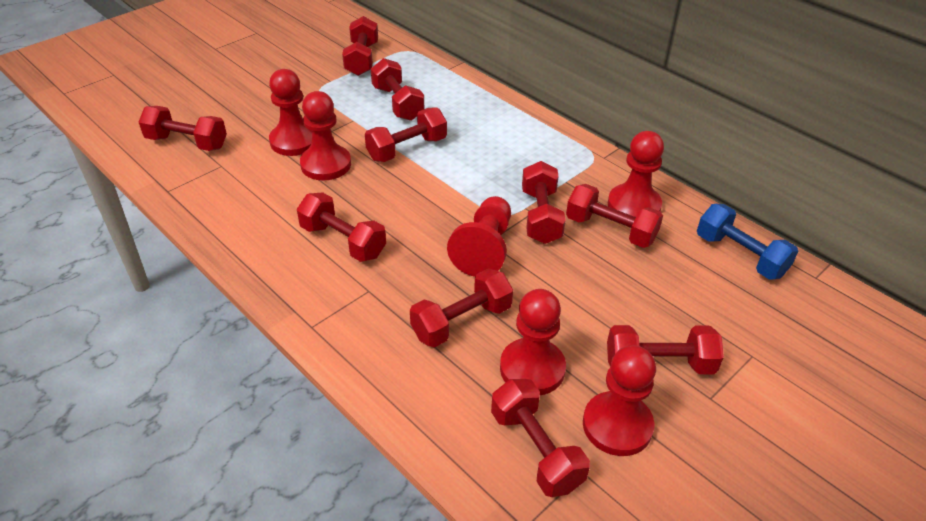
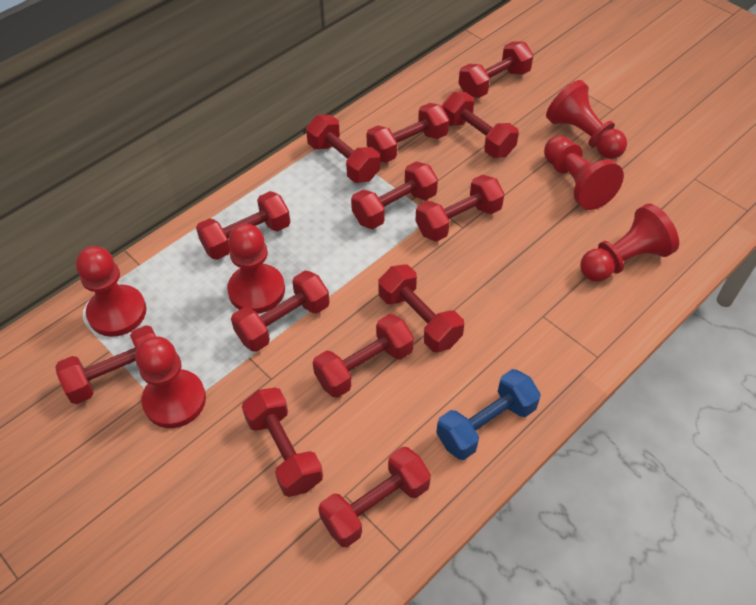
red dumbbell: [139,106,227,151] [297,193,386,262] [342,16,378,76] [365,107,447,162] [371,58,424,121] [410,268,513,347] [491,379,590,497] [522,161,566,244] [566,184,663,248] [607,325,724,374] = 10 -> [55,325,156,404] [196,191,290,260] [231,271,330,352] [242,388,323,497] [306,115,380,183] [313,314,414,398] [318,447,431,547] [351,162,438,229] [366,103,449,163] [378,264,464,352] [415,175,504,242] [442,92,519,158] [458,41,534,98] = 13

